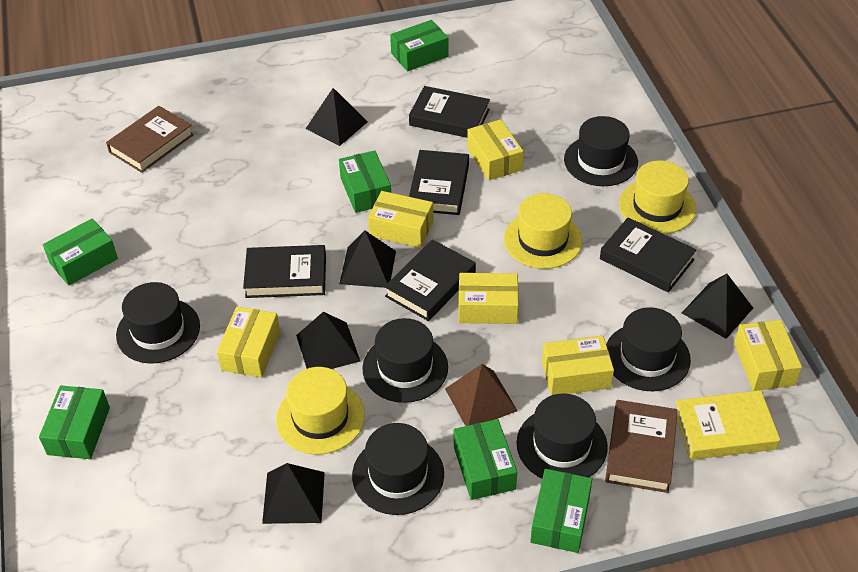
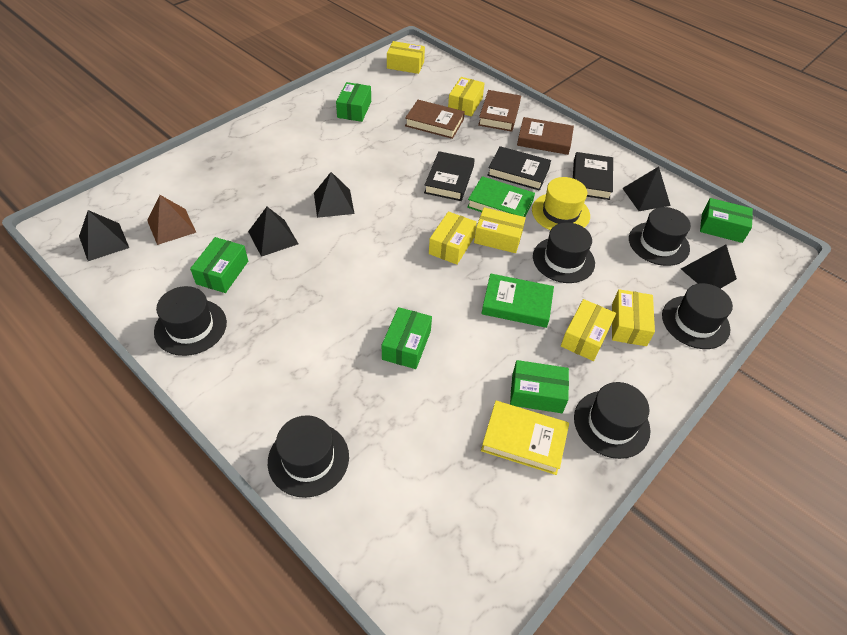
black book: [243,245,326,298] [384,239,476,321] [409,86,490,138] [409,150,469,215] [600,217,696,293] = 5 -> [424,151,475,201] [487,146,551,191] [573,152,613,200] = 3
brown book: [106,106,194,173] [605,400,678,493] = 2 -> [405,100,465,139] [478,90,521,132] [517,117,574,155] = 3
green book: none = 0 -> [467,176,535,217] [481,274,554,328] = 2
green box: [39,386,110,459] [43,218,118,286] [339,150,391,213] [390,20,449,71] [454,419,517,500] [530,469,592,553] = 6 -> [190,237,248,293] [336,82,371,122] [382,307,432,369] [510,360,569,413] [700,198,753,243] = 5
yellow hat: [276,367,365,455] [504,193,583,269] [619,161,696,234] = 3 -> [532,177,590,230] = 1

